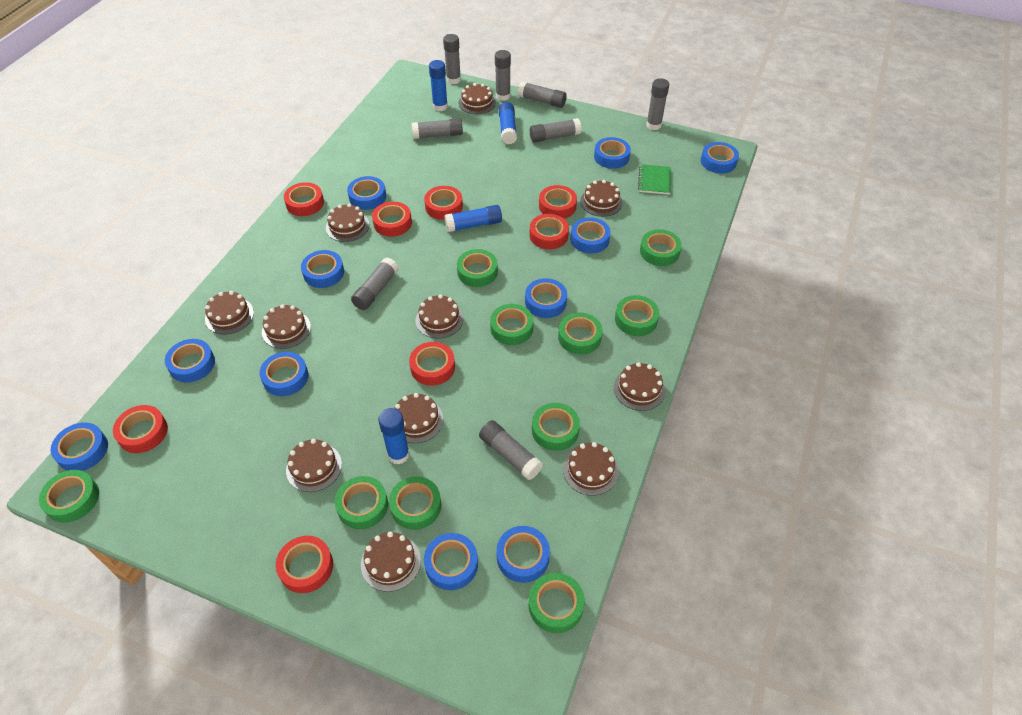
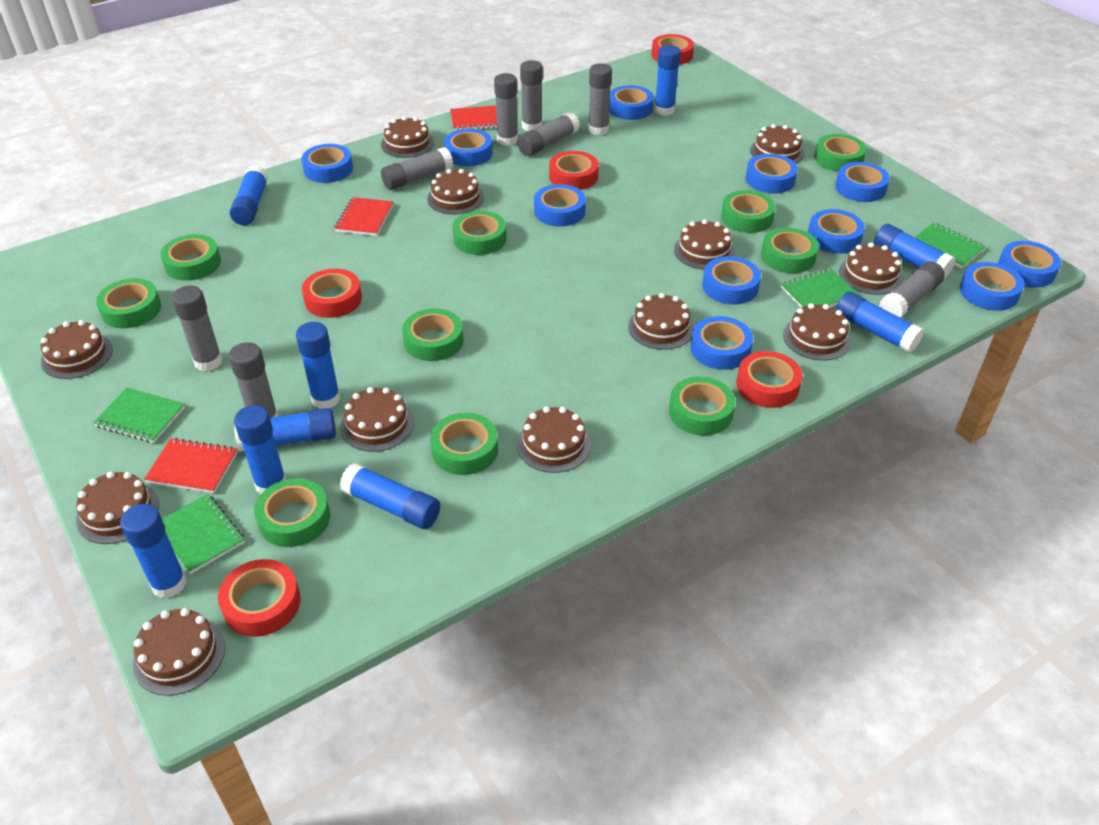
blue glue stick: [378,408,410,465] [429,60,448,111] [445,205,502,232] [499,102,517,144] = 4 -> [120,504,187,599] [230,166,268,225] [234,405,286,495] [234,408,336,452] [296,322,340,409] [340,463,440,529] [654,45,681,116] [836,292,924,353] [874,224,956,279] = 9
brown cake: [205,291,254,334] [262,304,311,349] [286,439,342,492] [326,204,369,242] [361,532,421,592] [395,393,443,443] [416,294,463,338] [459,83,496,114] [563,442,619,496] [580,180,623,217] [614,362,665,411] = 11 -> [41,320,113,379] [76,471,159,544] [133,608,225,696] [340,387,414,452] [381,116,434,158] [427,169,484,214] [517,406,591,473] [628,293,694,350] [674,219,735,269] [750,124,804,164] [783,303,851,360] [839,242,903,295] = 12
green notebook: [638,164,671,195] = 1 -> [93,388,185,443] [162,494,245,574] [781,269,859,308] [914,223,985,268] = 4
red notebook: none = 0 -> [144,438,238,493] [334,197,393,236] [450,106,497,131] = 3
red tape: [113,405,168,453] [276,536,333,593] [284,182,324,216] [372,202,412,237] [409,342,455,386] [424,186,463,220] [530,214,569,249] [539,185,577,219] = 8 -> [218,559,301,637] [302,269,362,318] [549,151,599,190] [652,34,694,65] [736,351,802,408] = 5

